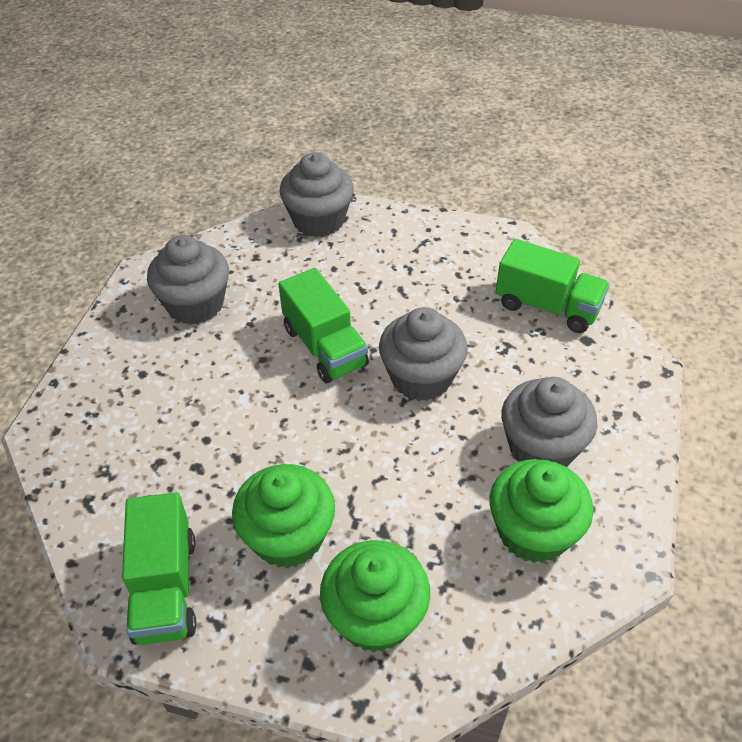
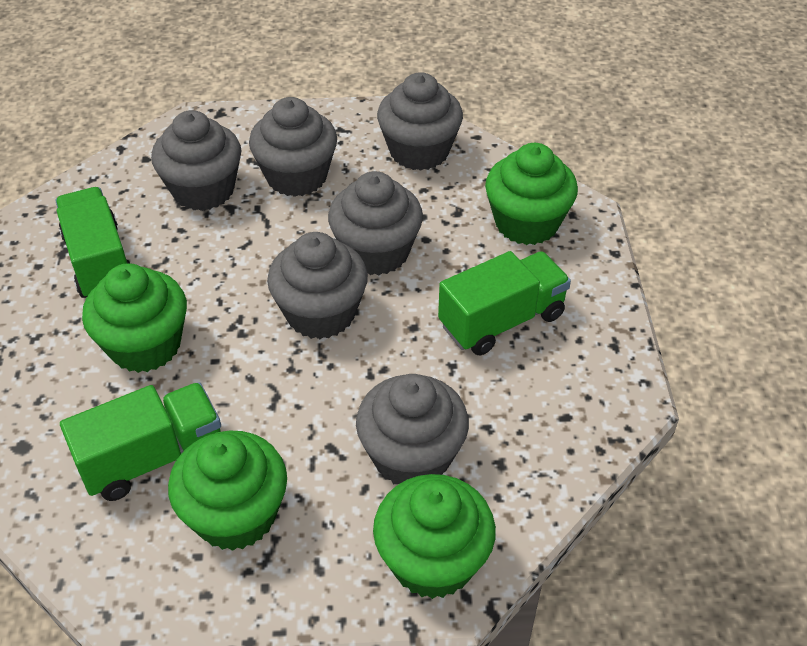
green cupcake: [232,464,335,568] [320,540,430,653] [490,459,593,563] = 3 -> [82,263,187,373] [168,431,287,551] [373,474,496,599] [485,143,578,245] = 4
grey cupcake: [147,235,229,325] [280,152,354,237] [379,307,468,401] [501,377,597,467] = 4 -> [151,110,242,211] [249,97,337,197] [267,232,368,339] [328,171,423,275] [356,374,469,484] [377,72,463,171] = 6

